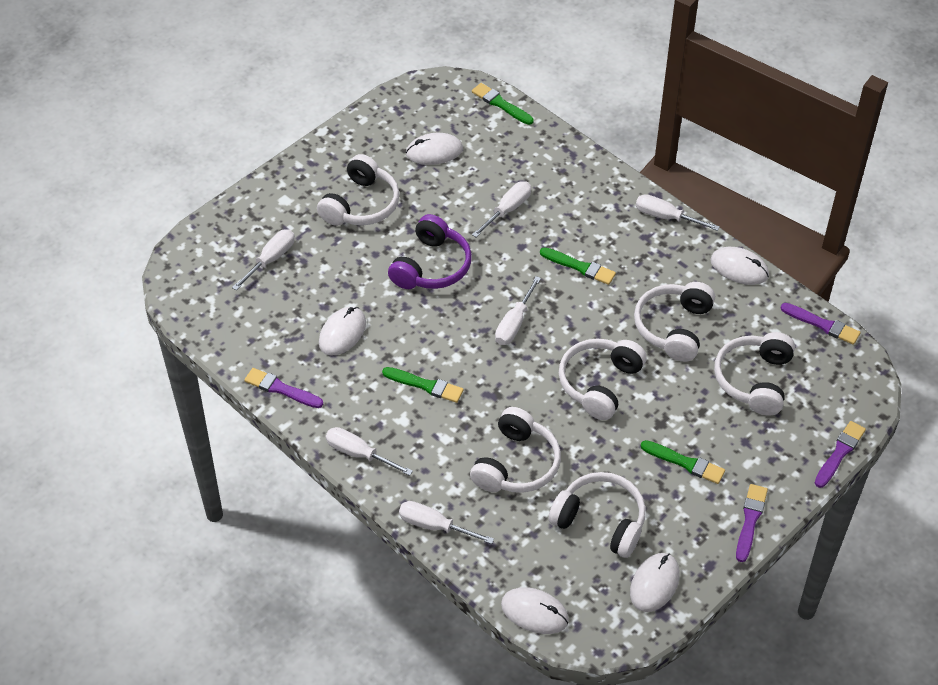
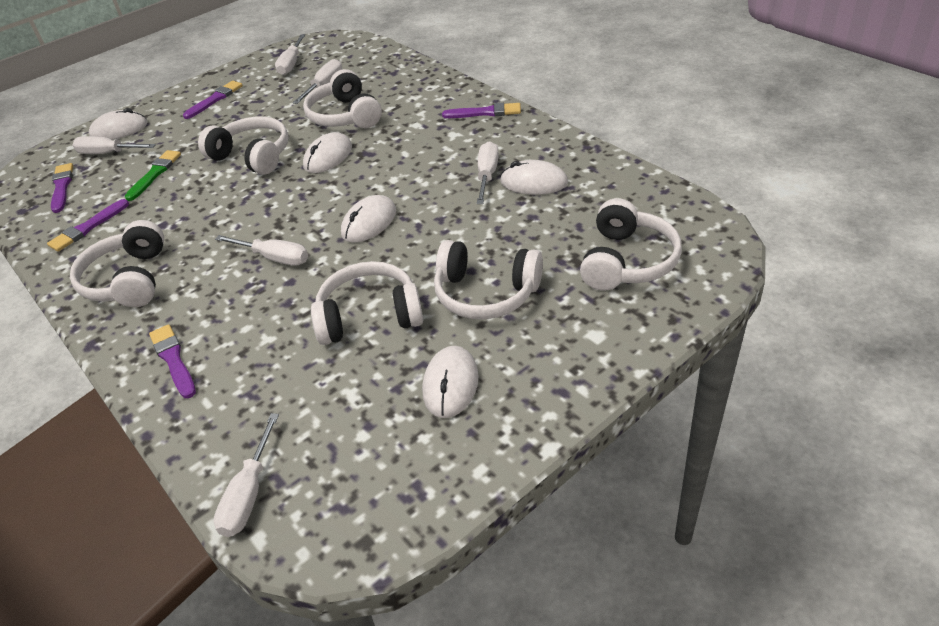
green brush: [382,367,464,403] [472,83,534,125] [540,247,616,285] [641,440,725,484] = 4 -> [125,150,181,201] = 1
purple brush: [244,368,323,408] [736,484,768,562] [781,303,861,345] [815,421,866,488] = 4 -> [47,199,129,252] [51,163,73,213] [149,324,196,398] [183,81,243,119] [442,103,521,118] = 5
purple headphones: [388,214,472,289] = 1 -> none = 0

